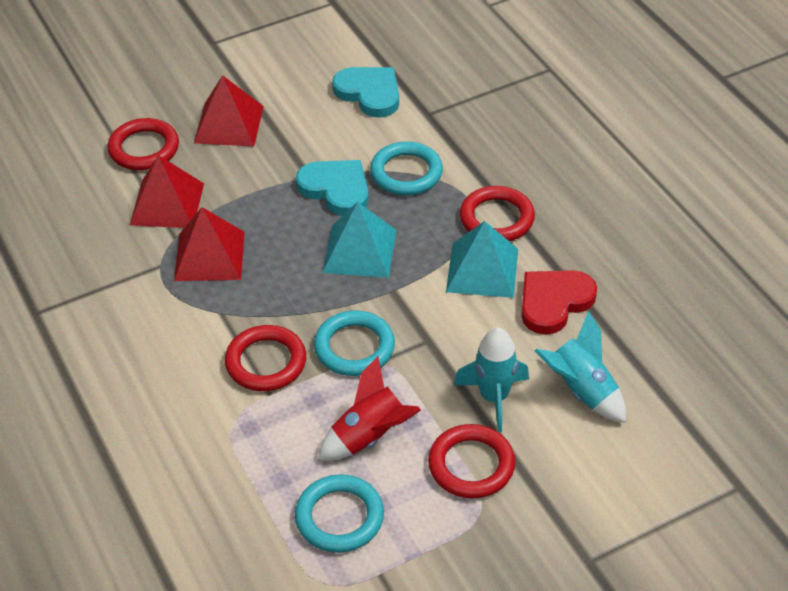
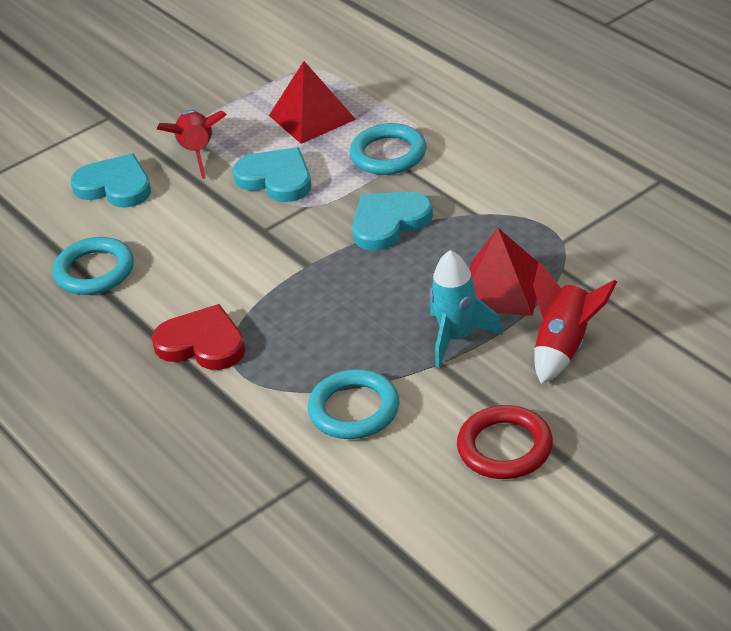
red pyramid: [130,155,204,228] [174,207,245,281] [194,75,264,146] = 3 -> [269,61,356,144] [469,228,539,316] = 2
red ring: [108,118,179,170] [225,325,306,391] [428,424,515,498] [460,186,535,241] = 4 -> [457,405,553,479] = 1
red rocket: [318,356,421,461] = 1 -> [157,110,227,179] [533,262,617,384] = 2
turquoise heart: [296,160,369,216] [332,67,399,118] = 2 -> [71,153,151,208] [233,147,311,202] [352,192,433,251] = 3
turquoise pyramid: [323,202,396,278] [446,221,518,298] = 2 -> none = 0
turquoise rocket: [454,327,529,432] [535,311,626,423] = 2 -> [430,250,503,368] = 1

